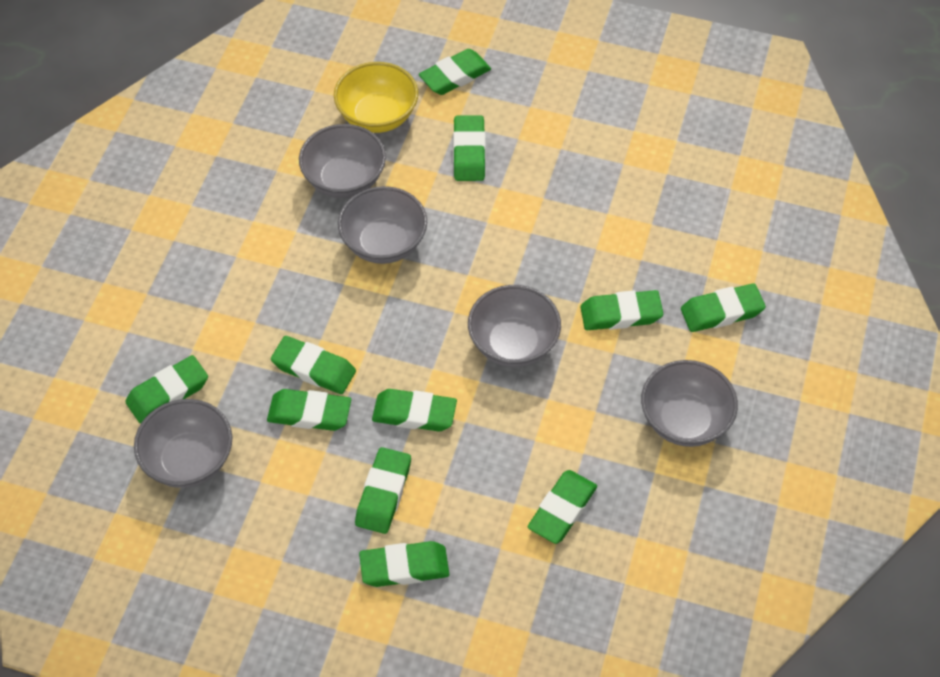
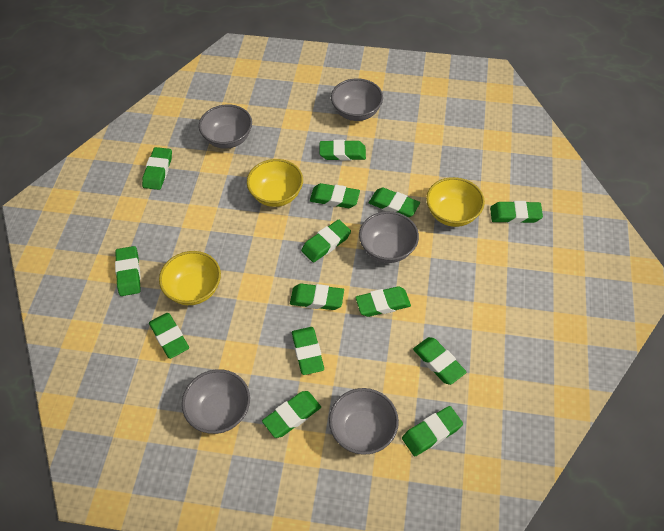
green eraser: [125,355,208,424] [267,389,351,431] [271,336,356,394] [355,447,411,534] [359,541,449,587] [372,389,457,432] [419,49,491,95] [453,115,486,181] [528,470,597,544] [581,290,663,330] [681,283,766,332] = 11 -> [115,246,141,296] [142,147,172,190] [149,313,189,359] [262,391,321,438] [290,284,344,310] [292,327,324,375] [301,220,351,263] [310,183,360,208] [320,140,366,161] [355,286,411,317] [369,187,420,217] [402,406,463,456] [413,337,467,385] [490,201,543,223] = 14
yellow bowl: [334,62,418,133] = 1 -> [159,251,221,305] [247,159,303,207] [426,177,485,227] = 3

